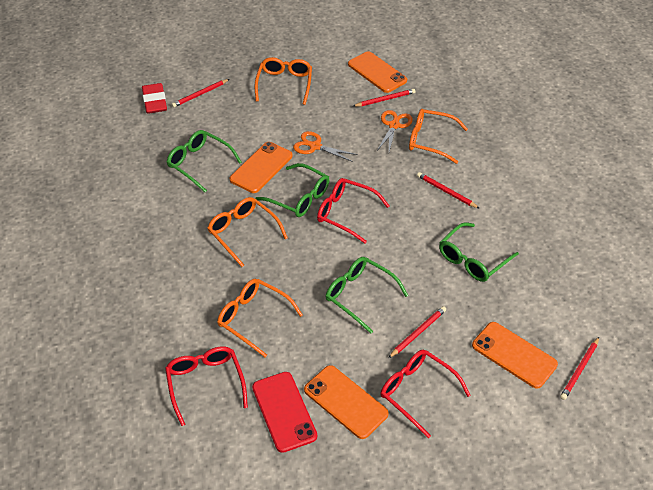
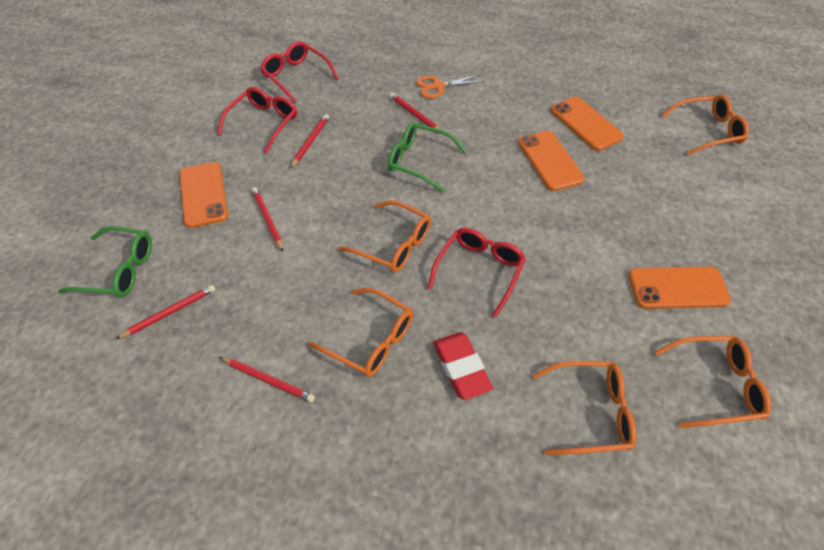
green glasses: [167,130,242,192] [255,163,330,217] [326,257,408,334] [439,222,519,282] = 4 -> [58,226,152,297] [388,122,466,192] = 2
orange glasses: [207,197,288,267] [217,279,303,357] [254,57,312,105] [409,109,468,164] = 4 -> [308,288,413,377] [339,200,431,272] [533,361,636,455] [655,336,771,428] [662,95,749,155] = 5
orange scissors: [293,131,358,162] [378,110,413,151] = 2 -> [416,75,485,99] = 1
red phone: [252,372,317,453] = 1 -> none = 0

